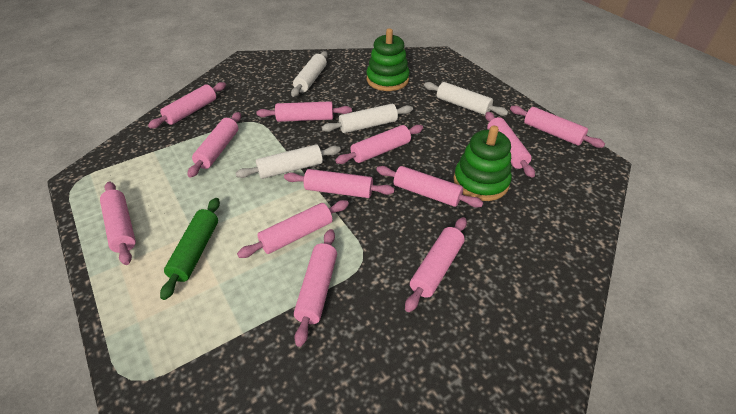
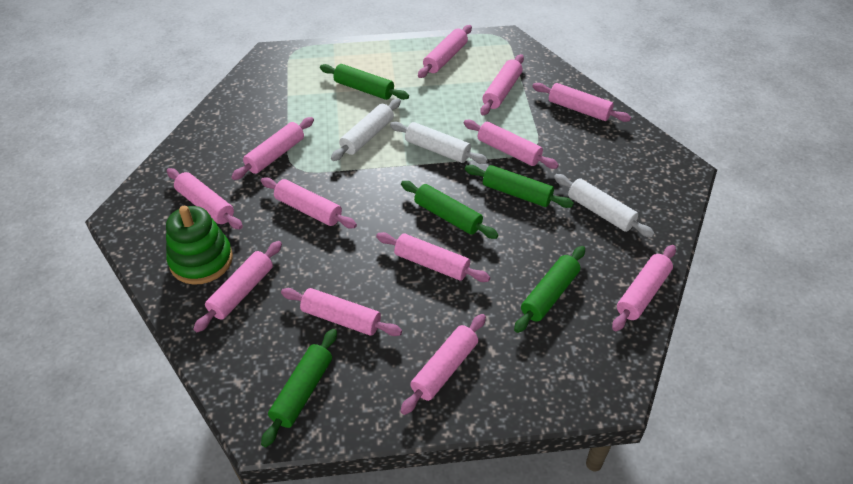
green rolling pin: [160,198,220,300] = 1 -> [261,329,337,447] [320,64,409,100] [401,181,499,239] [465,165,574,208] [514,246,585,333] = 5
green stacking toy: [367,28,410,91] [454,126,512,201] = 2 -> [166,206,233,285] = 1
white rolling pin: [236,144,341,179] [291,51,328,97] [322,104,413,133] [424,82,508,116] = 4 -> [331,99,401,161] [390,122,488,164] [554,174,655,237] = 3

